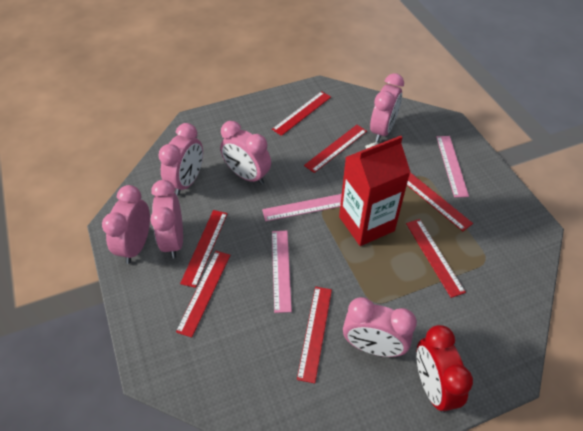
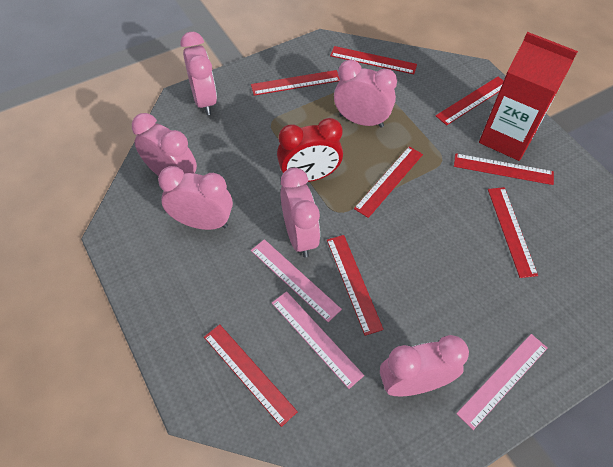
red ruler: [176,251,230,337] [180,210,228,288] [272,91,331,136] [297,287,332,383] [304,125,367,173] [406,219,466,298] [407,172,473,231] = 7 -> [204,324,298,427] [251,70,340,95] [327,235,384,336] [330,46,417,74] [354,146,423,218] [436,77,504,125] [454,153,554,185] [488,187,538,278] = 8

